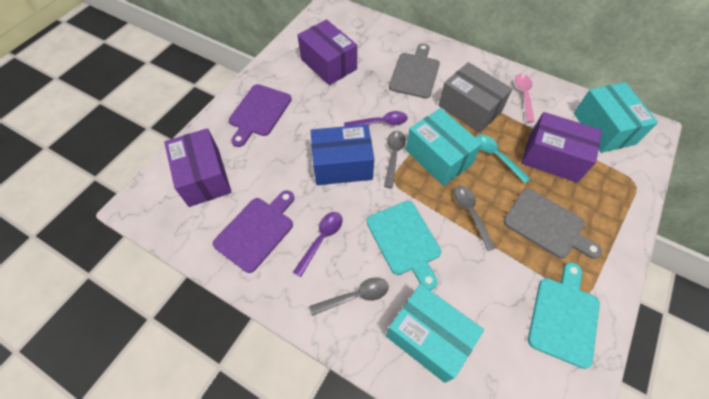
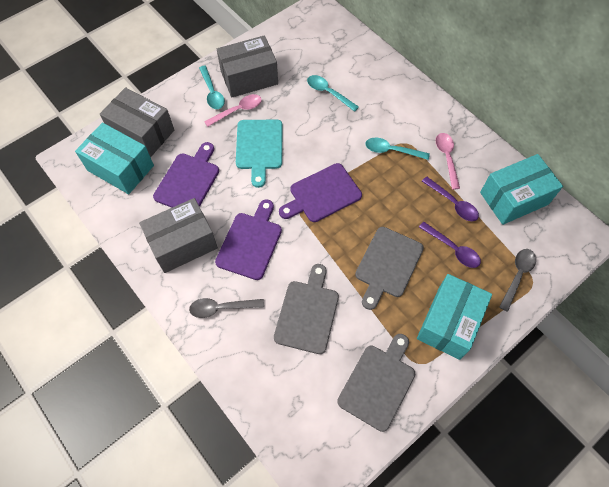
blue box: [310,124,374,185] = 1 -> none = 0
grey box: [438,62,512,133] = 1 -> [100,87,174,157] [139,198,218,273] [217,35,278,98] = 3
grey cutting board: [389,43,440,98] [504,188,602,259] = 2 -> [274,264,339,354] [337,334,415,432] [355,227,424,310] = 3
grey spoon: [309,277,389,316] [384,131,406,188] [454,186,496,251] = 3 -> [189,298,264,318] [499,249,536,312] = 2
pink spoon: [515,74,535,123] = 1 -> [204,94,262,127] [436,133,460,190] = 2
purple box: [164,128,232,207] [297,19,357,85] [521,112,602,183] = 3 -> none = 0
purple cutting board: [213,190,294,273] [229,84,292,147] = 2 -> [153,142,219,208] [215,199,282,280] [279,163,362,222] = 3
turquoise cutting board: [367,201,441,290] [528,262,600,369] = 2 -> [236,120,282,188] = 1
turquoise spoon: [476,135,530,183] = 1 -> [199,66,225,109] [307,75,359,112] [365,137,430,160] = 3

